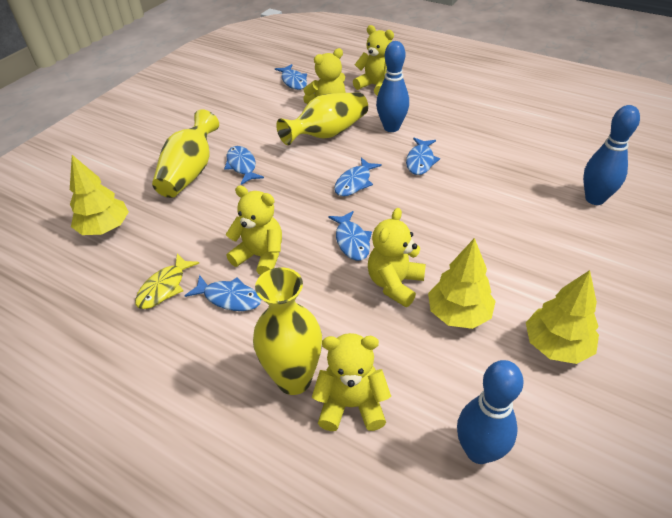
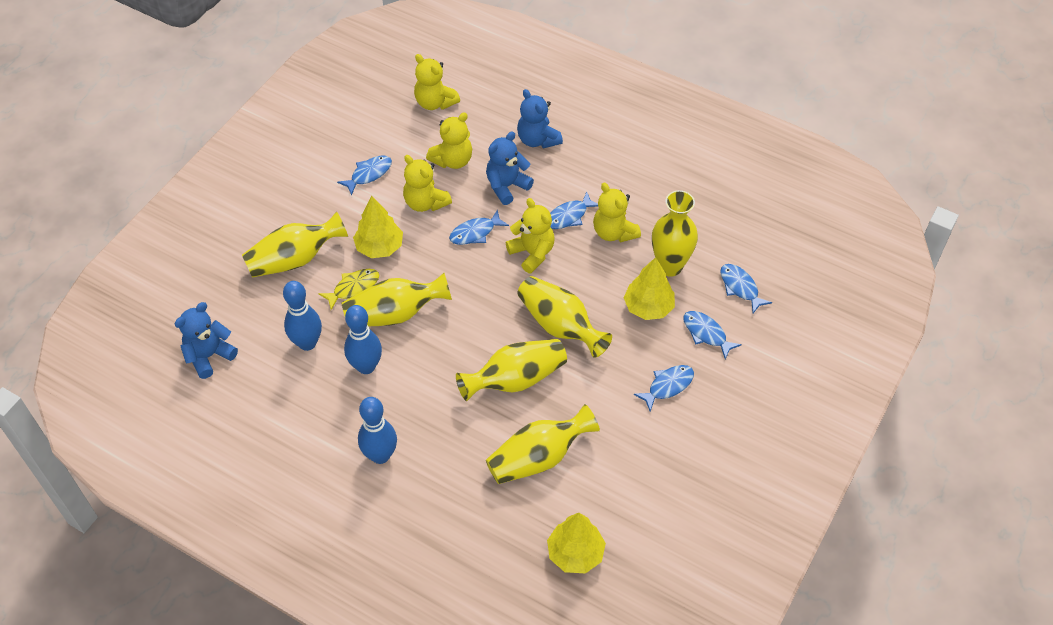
blue teddy bear: none = 0 -> [175,302,238,379] [486,132,534,205] [517,89,563,149] = 3
yellow vase: [152,109,219,198] [253,267,322,395] [276,92,368,145] = 3 -> [242,212,348,278] [342,273,452,327] [456,339,567,401] [486,404,600,484] [518,276,612,358] [652,190,698,277] = 6

